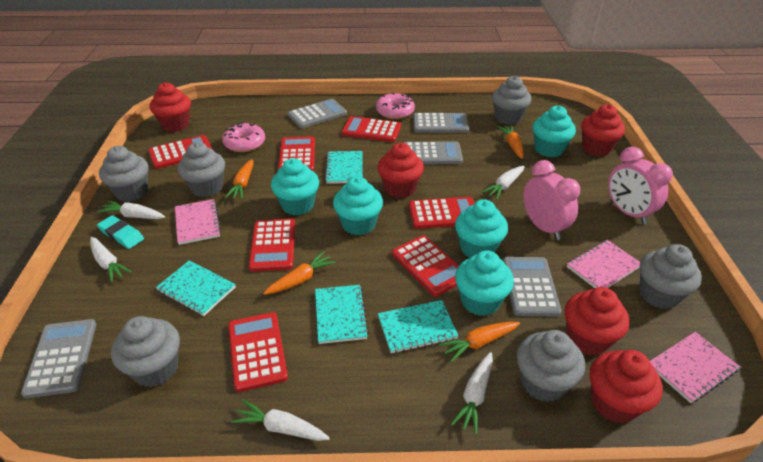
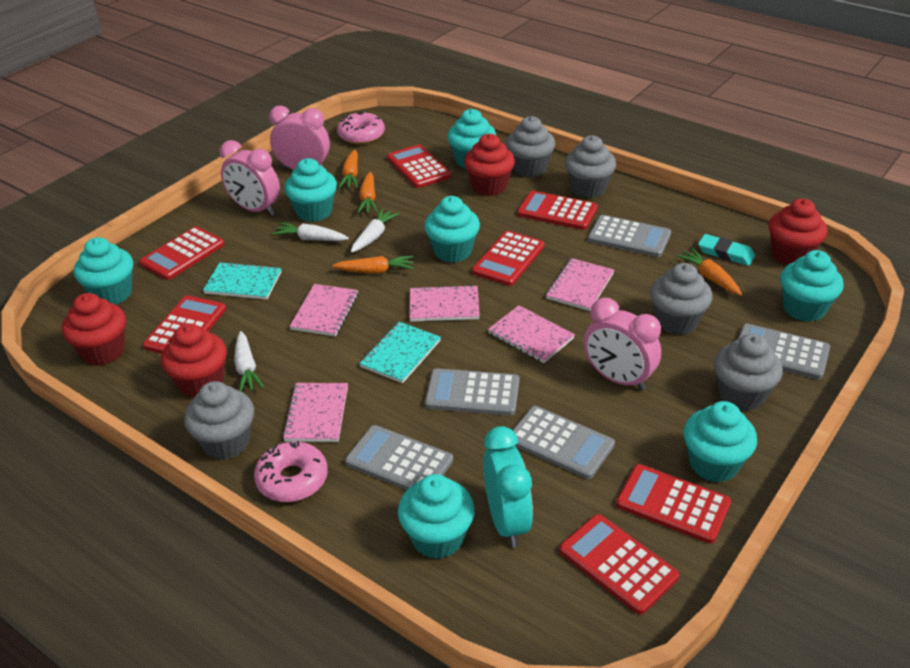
grey cupcake: [99,146,149,202] [111,316,180,387] [178,142,225,197] [492,76,532,125] [517,330,585,402] [639,244,702,309] = 6 -> [184,381,254,460] [506,116,555,178] [565,135,616,198] [650,263,712,335] [714,334,783,411] = 5
pink clock: [523,160,580,240] [608,147,673,224] = 2 -> [220,140,280,216] [269,106,330,170] [584,298,661,391] = 3
pink notebook: [175,199,221,245] [567,240,640,288] [650,332,740,403] = 3 -> [282,383,348,442] [289,284,358,336] [409,285,480,321] [488,305,575,363] [546,258,614,311] = 5
red cupcake: [150,82,191,132] [378,143,424,198] [565,287,629,356] [581,104,625,156] [590,350,662,423] = 5 -> [62,293,126,365] [161,323,227,398] [464,134,515,196] [768,199,827,265] = 4
turquoise clock: none = 0 -> [483,426,533,547] = 1
turquoise cupcake: [271,158,319,215] [333,176,383,235] [455,199,508,258] [455,251,514,316] [533,105,576,157] = 5 -> [74,237,133,304] [284,158,337,222] [398,474,475,559] [424,196,480,263] [447,109,496,168] [684,401,757,482] [780,250,844,322] = 7
turquoise notebook: [156,260,236,316] [315,285,369,344] [325,151,363,184] [378,300,459,353] = 4 -> [203,262,282,300] [359,322,441,384] = 2
white carrot: [90,237,132,283] [97,200,165,219] [231,400,330,441] [451,352,493,435] [482,166,525,200] = 5 -> [234,331,264,392] [272,222,349,241] [351,209,399,253] = 3

